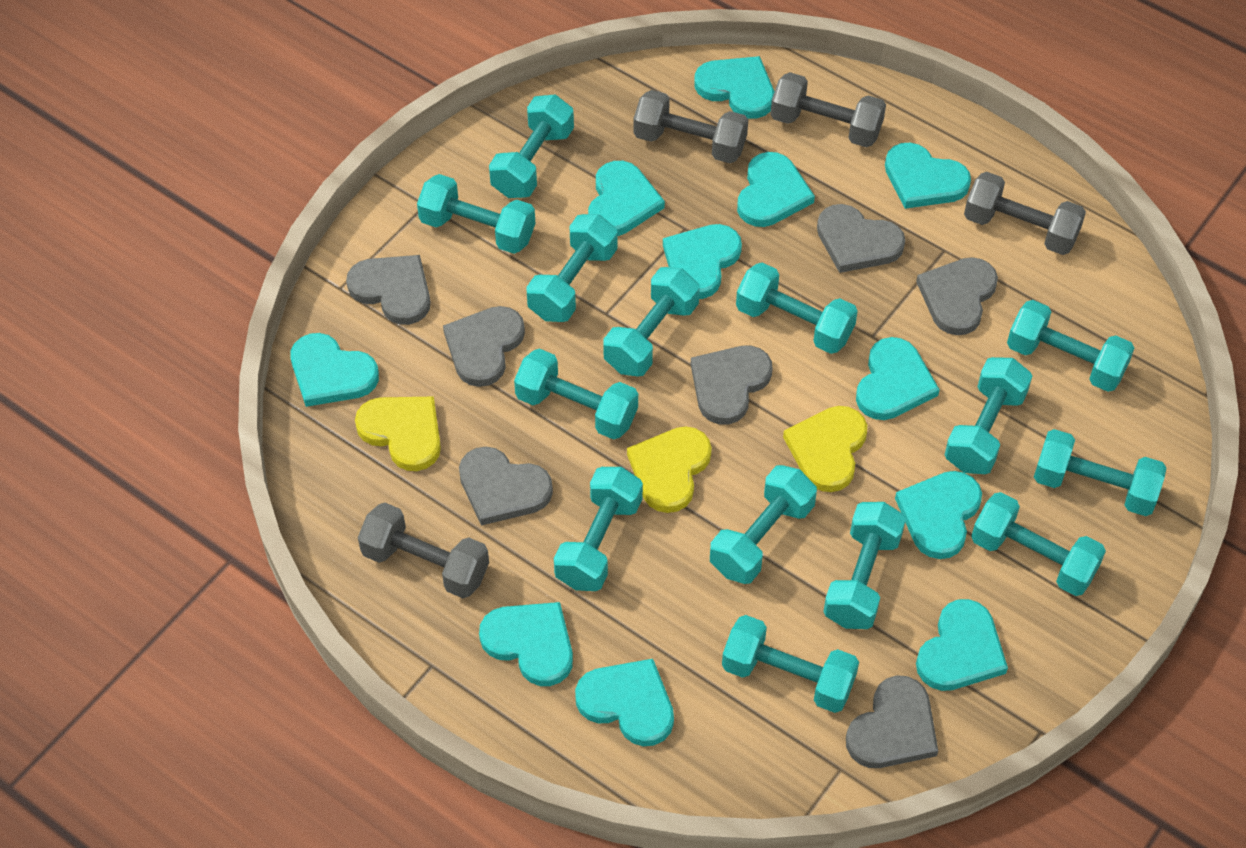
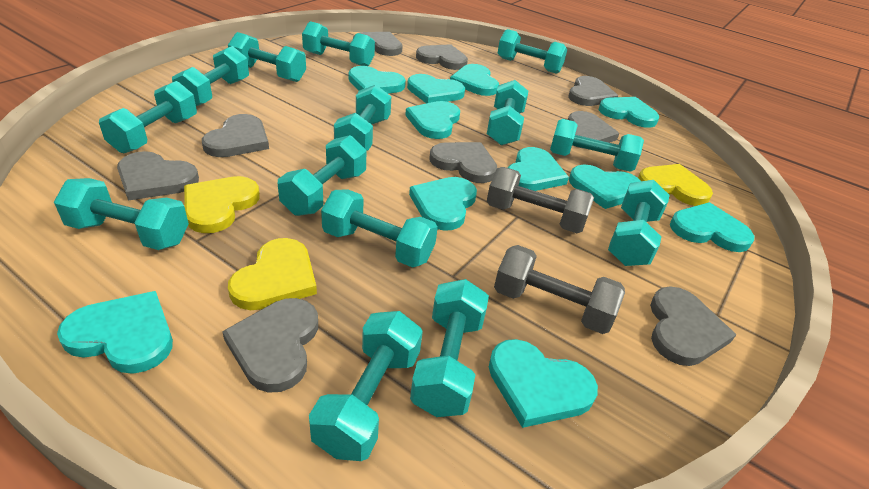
grey dumbbell: [358,503,489,598] [633,90,748,163] [770,72,886,147] [964,172,1086,255] = 4 -> [487,167,594,233] [494,245,625,334] = 2
grey heart: [346,255,430,325] [443,306,525,387] [459,447,553,525] [691,346,773,424] [817,204,905,273] [846,675,938,768] [916,257,998,335] = 7 -> [117,151,199,201] [202,114,269,157] [222,298,318,393] [353,32,403,56] [416,44,468,70] [429,142,497,183] [568,111,619,149] [569,76,618,106] [650,287,736,366] = 9

